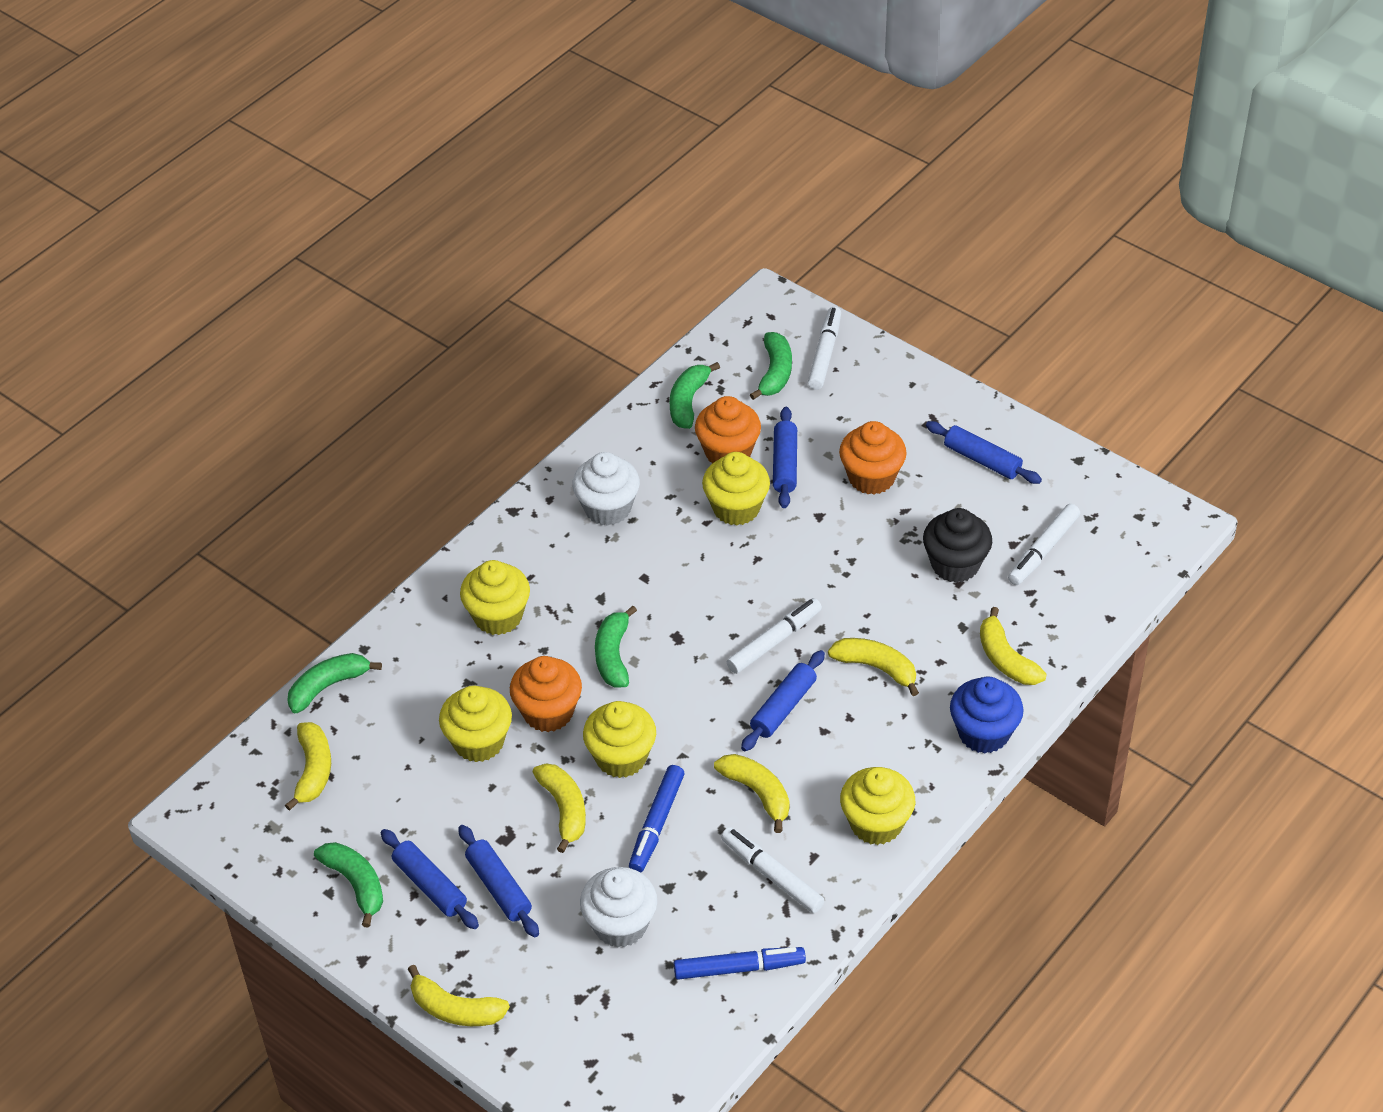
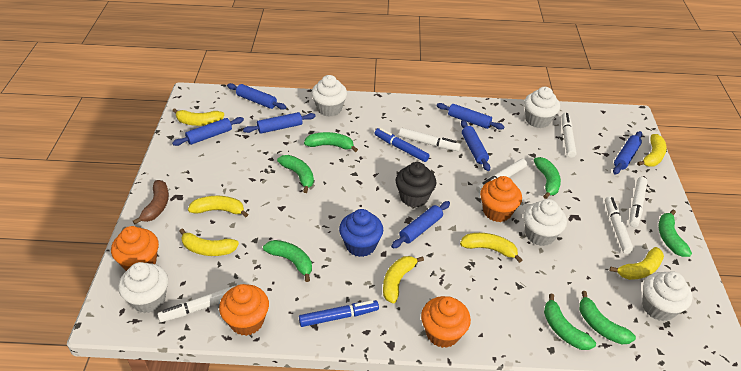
blue rolling pin: [381,829,479,929] [458,825,539,937] [741,650,825,751] [773,407,797,508] [926,421,1042,484] = 5 -> [172,117,244,146] [227,83,286,110] [243,112,316,134] [391,201,450,249] [437,103,505,130] [461,120,490,171] [613,131,642,174] = 7
brown banana: none = 0 -> [133,180,169,224] = 1
green banana: [287,653,382,713] [314,842,383,928] [595,606,637,688] [670,362,720,429] [750,332,792,400] = 5 -> [263,240,312,282] [277,155,314,193] [304,132,358,152] [534,157,561,199] [544,294,596,350] [579,291,636,344] [659,209,692,257] = 7
orange cupcake: [510,656,582,732] [695,396,761,463] [839,421,907,495] = 3 -> [111,226,159,271] [219,284,269,336] [421,296,471,348] [480,176,522,222] = 4
white cupcake: [572,452,640,526] [580,867,657,948] = 2 -> [118,262,168,313] [311,75,347,117] [523,199,567,246] [524,87,560,128] [642,271,693,321] = 5
white marker: [721,827,825,913] [727,598,822,674] [808,307,841,390] [1008,504,1080,585] = 4 -> [157,286,235,322] [399,128,461,151] [476,159,527,193] [562,113,576,158] [605,196,634,254] [629,177,647,227] = 6
yellow banana: [285,722,331,811] [408,965,510,1026] [533,763,586,853] [714,754,789,833] [828,638,919,696] [980,607,1047,685] = 6 -> [173,108,224,126] [179,228,239,256] [188,196,248,217] [383,256,424,304] [460,233,522,263] [609,247,664,280] [637,134,667,166] = 7
yellow cupcake: [439,686,512,762] [460,560,530,635] [583,701,656,778] [702,452,770,526] [840,767,915,845] = 5 -> none = 0

